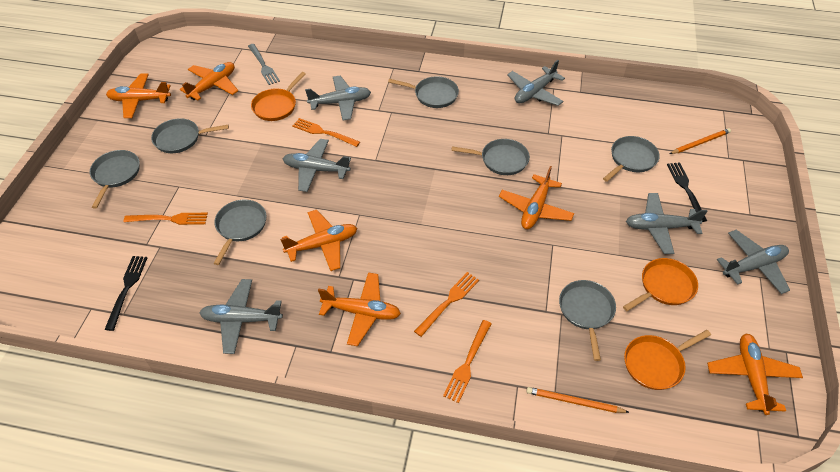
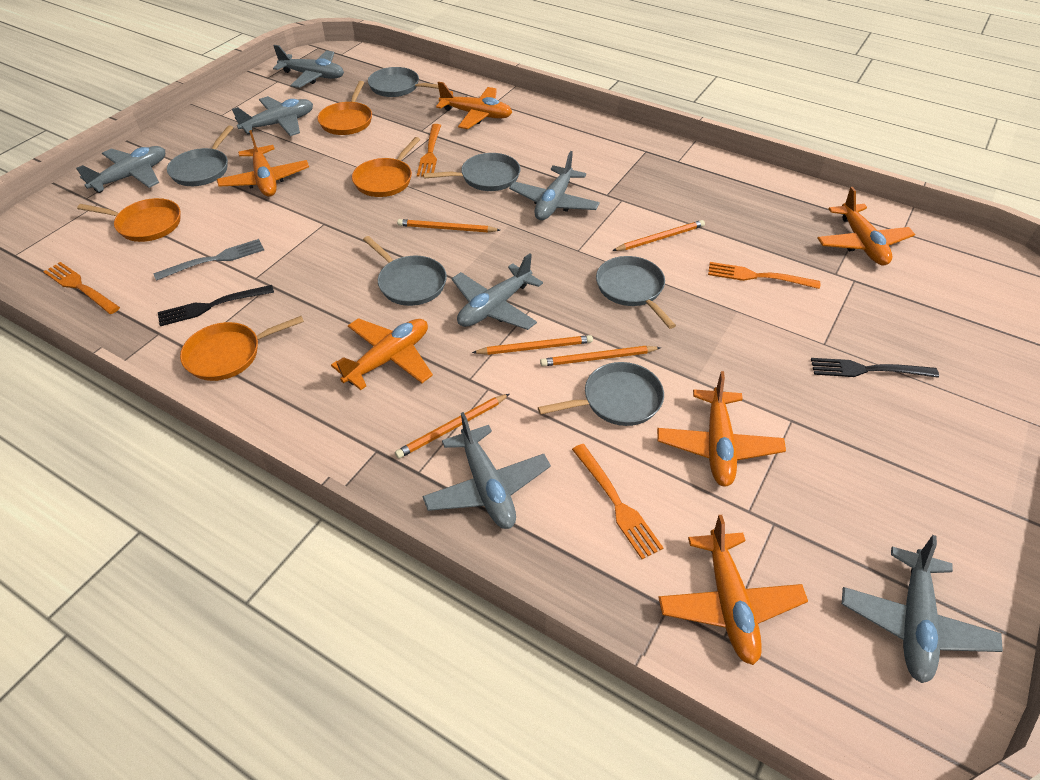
grey pan: [90,150,140,209] [151,118,229,153] [213,200,267,265] [388,76,459,108] [451,139,530,175] [559,280,616,361] [603,136,660,182] = 7 -> [167,125,234,186] [363,236,447,306] [368,67,439,97] [423,153,520,191] [538,362,664,426] [596,256,676,329] = 6
grey plane: [199,279,283,354] [283,139,351,192] [305,76,371,120] [507,60,565,106] [626,193,708,254] [717,230,790,294] = 6 -> [76,146,165,193] [232,96,313,136] [273,45,344,88] [422,412,551,529] [452,253,543,330] [509,151,600,220] [842,535,1003,683] = 7
orange pan: [251,72,306,121] [623,258,698,311] [624,330,711,390] = 3 -> [77,198,180,242] [180,316,304,381] [317,81,372,135] [352,137,420,197] = 4
orange pencil: [527,387,630,413] [670,128,731,154] = 2 -> [395,394,509,459] [397,219,500,232] [472,335,593,355] [540,346,661,366] [612,220,705,251] = 5

